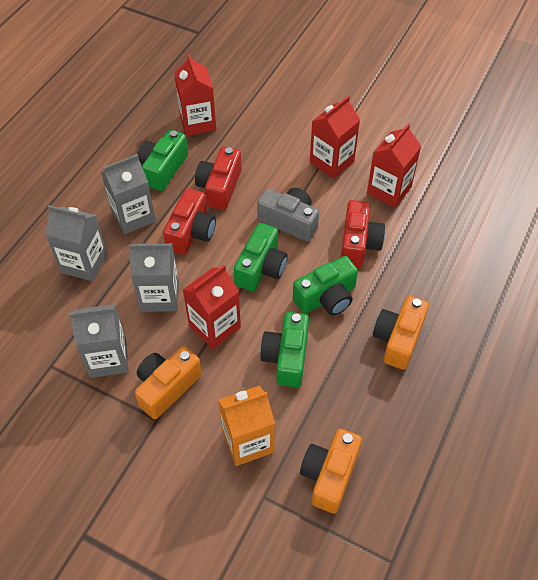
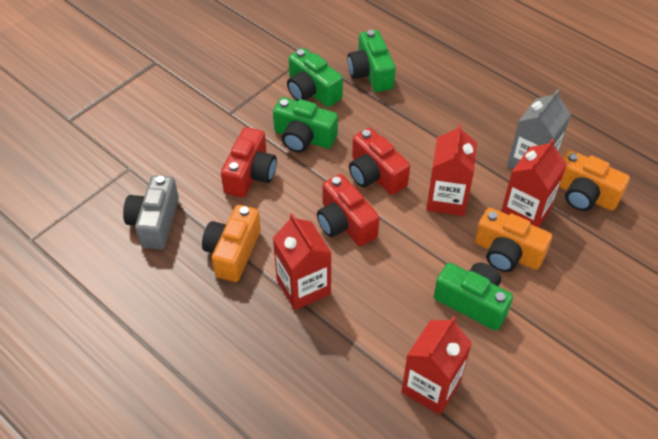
grey carton: [45,205,107,281] [69,304,128,378] [101,154,156,234] [129,243,179,312] = 4 -> [507,89,571,169] = 1
orange carton: [218,386,275,466] = 1 -> none = 0

